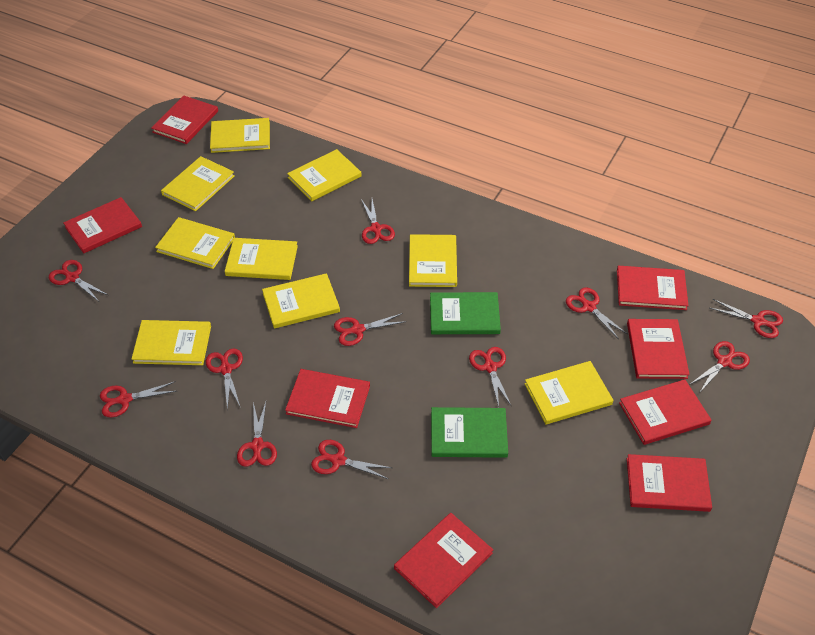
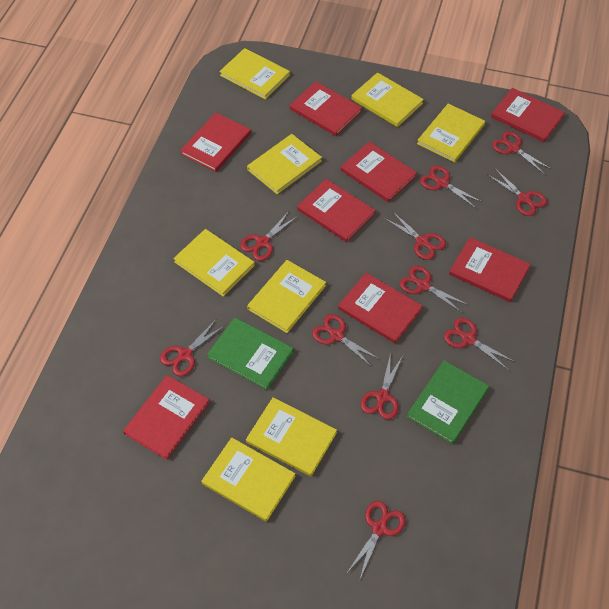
yellow book: [131,320,211,365] [155,217,235,269] [161,156,235,211] [210,118,270,153] [225,238,298,280] [262,273,340,328] [287,149,362,201] [409,234,457,287] [525,361,614,424] = 9 -> [173,229,255,297] [201,437,296,522] [219,48,290,99] [246,397,337,477] [247,134,322,194] [247,260,326,333] [351,72,424,127] [417,104,485,163] = 8

